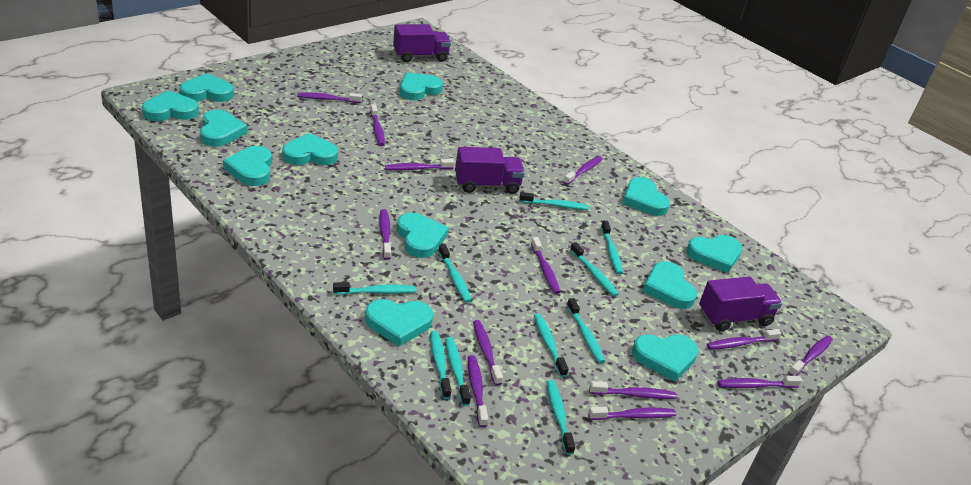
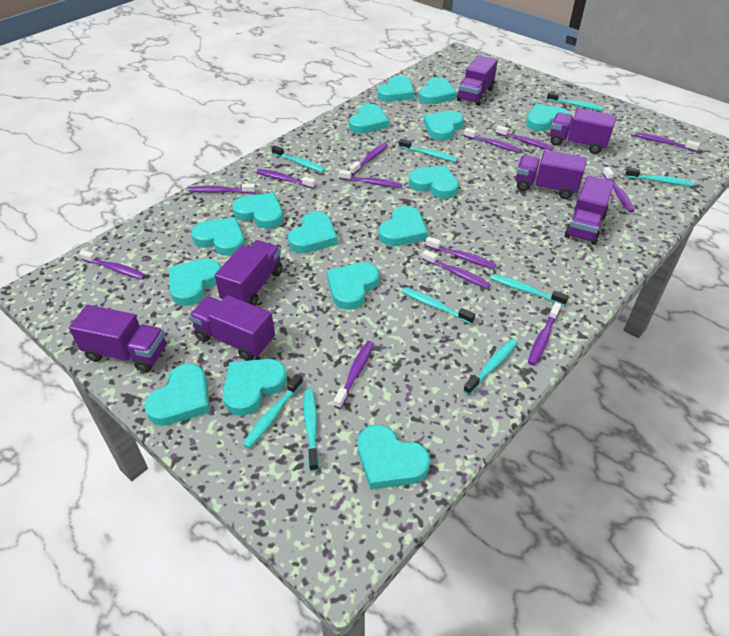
purple truck: [393,24,451,62] [455,147,525,194] [699,277,782,331] = 3 -> [69,305,166,373] [189,295,275,361] [215,240,283,306] [457,55,498,106] [516,150,587,199] [550,108,617,154] [565,175,614,245] = 7
turquoise heart: [142,90,199,121] [180,73,234,102] [200,109,248,147] [223,146,272,186] [282,133,338,165] [365,299,433,346] [397,213,449,258] [400,72,443,100] [622,177,670,216] [632,334,699,382] [643,261,697,309] [686,235,742,273] = 12 -> [144,364,210,426] [169,259,221,306] [191,217,245,256] [223,359,287,416] [232,193,283,229] [288,212,338,253] [327,262,379,310] [349,104,389,134] [358,425,430,490] [377,76,415,102] [379,206,428,246] [409,165,459,199] [419,77,457,104] [424,111,464,141] [526,104,570,131] = 15
turquoise toothbrush: [333,282,416,295] [430,331,451,399] [438,244,472,303] [445,337,471,406] [519,192,589,210] [534,314,569,377] [546,380,575,455] [567,298,605,363] [570,242,619,297] [601,221,623,274] = 10 -> [242,374,303,449] [271,145,325,172] [304,389,319,471] [399,139,458,162] [402,288,476,324] [463,339,517,395] [490,274,569,306] [547,92,604,111] [625,168,694,186] = 9

